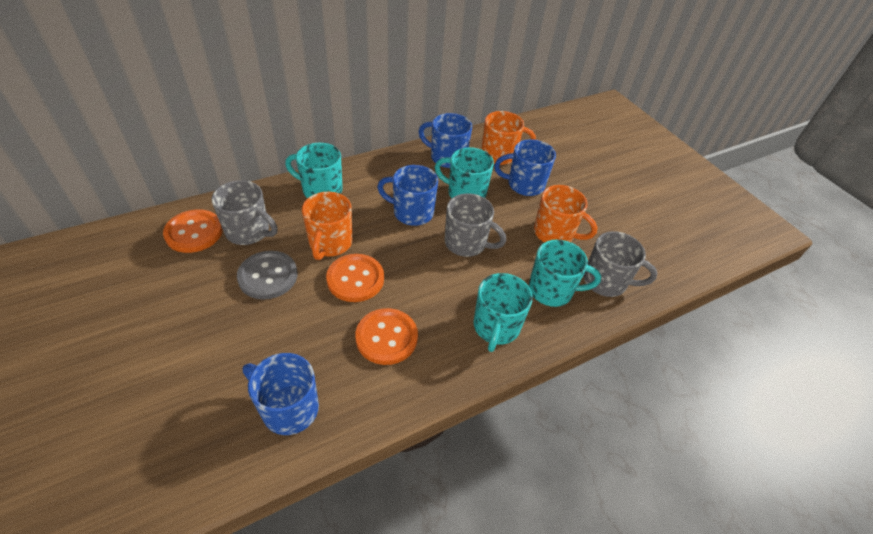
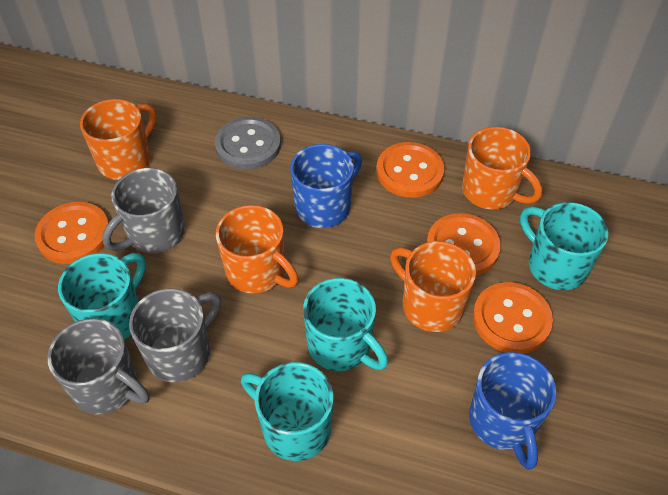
blue mug: [243,353,319,435] [377,165,438,226] [418,113,472,168] [494,139,556,196] = 4 -> [290,144,362,228] [469,352,556,470] = 2
orange button: [163,209,223,253] [326,254,384,302] [355,308,418,365] = 3 -> [35,202,109,264] [377,142,444,198] [427,213,501,276] [473,282,553,353] = 4
orange mug: [302,192,352,260] [481,111,536,165] [534,185,598,243] = 3 -> [80,99,156,180] [216,205,299,293] [390,241,476,332] [462,127,542,210] = 4

